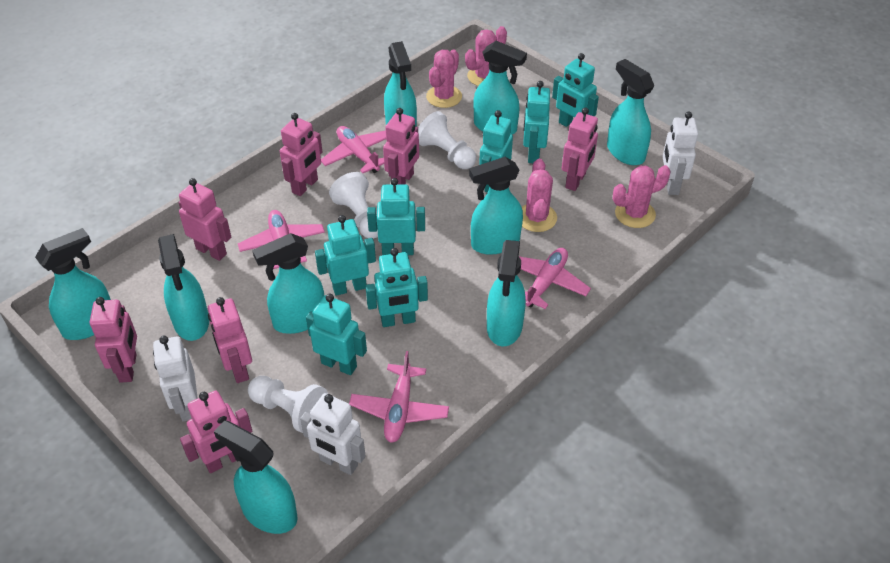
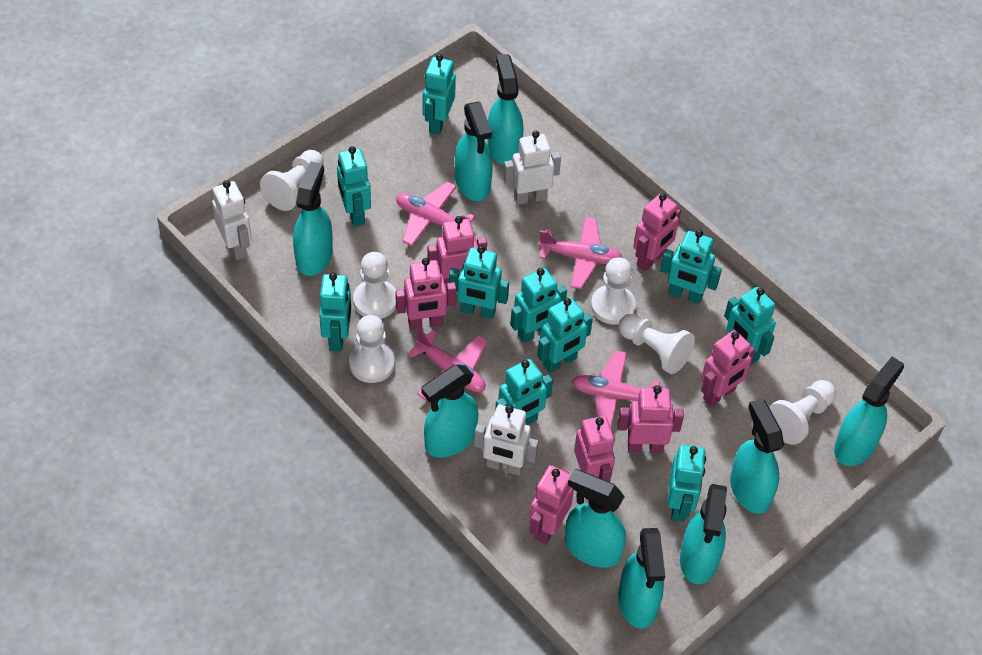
pink cactus: [426,49,462,108] [465,26,507,86] [522,159,557,232] [613,165,671,228] = 4 -> none = 0
turquoise robot: [306,294,367,375] [315,215,376,296] [365,248,428,327] [367,178,425,255] [479,110,513,192] [523,81,550,163] [552,53,599,127] = 7 -> [319,273,351,351] [337,146,371,227] [423,54,456,135] [449,246,509,319] [495,359,553,425] [510,268,567,343] [537,297,593,373] [660,230,722,304] [667,445,706,522] [724,287,776,365] = 10
white pawn: [248,376,328,433] [329,172,378,239] [418,111,477,169] = 3 -> [260,150,324,211] [349,315,395,383] [353,252,396,319] [591,257,636,325] [619,313,695,374] [769,380,836,445] = 6

